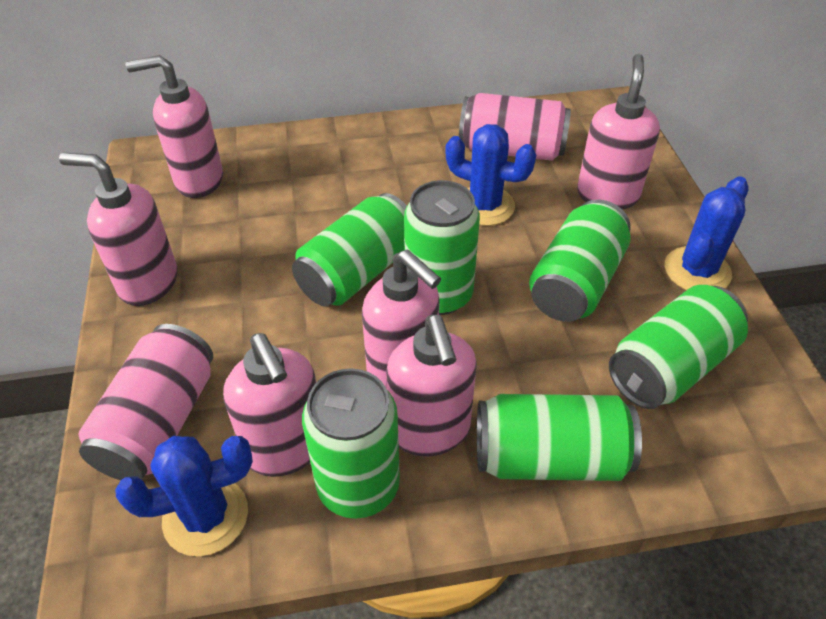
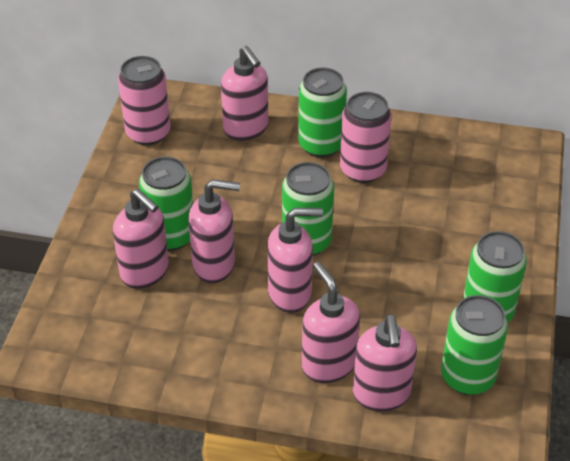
blue cactus: [115,436,253,556] [445,124,536,226] [665,176,749,290] = 3 -> none = 0
green can: [292,193,407,306] [302,368,400,519] [404,180,480,315] [477,394,642,481] [529,199,631,322] [609,285,748,409] = 6 -> [139,156,193,251] [282,162,334,256] [298,68,347,158] [441,295,508,395] [463,231,527,323] = 5

